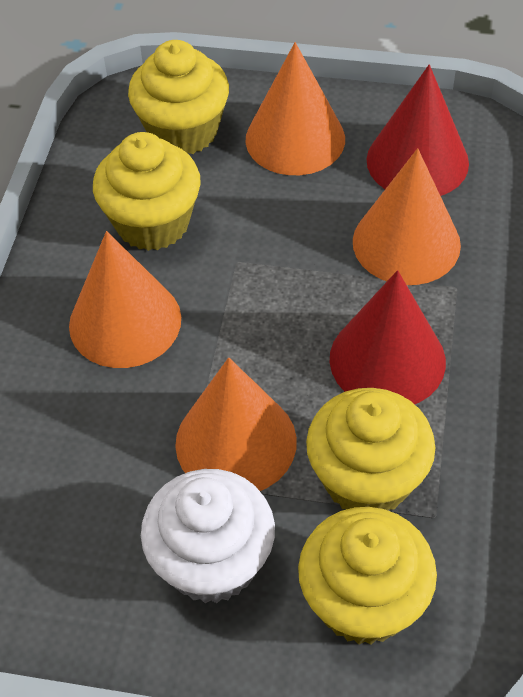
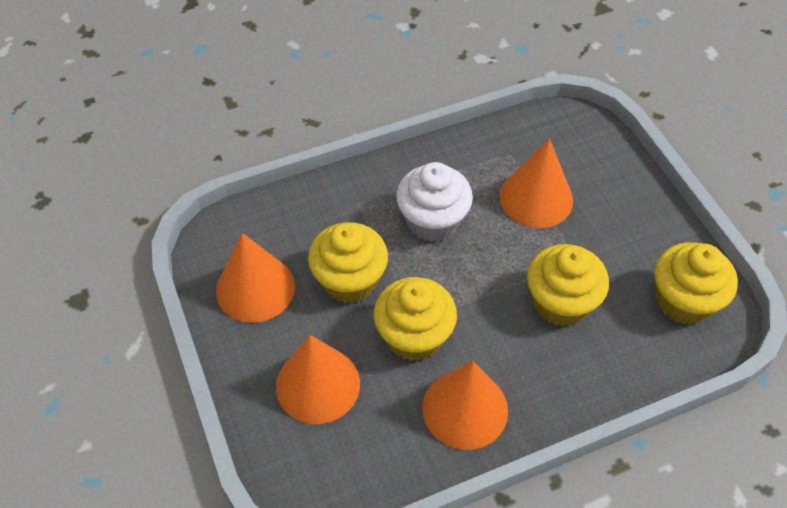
red cone: [330,270,446,404] [366,64,469,196] = 2 -> none = 0

